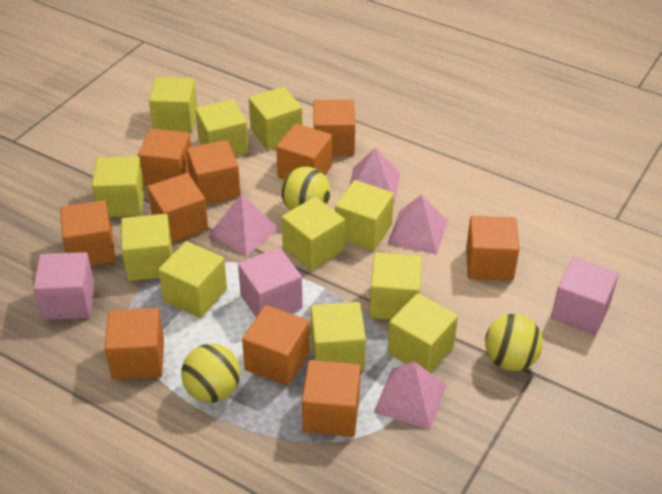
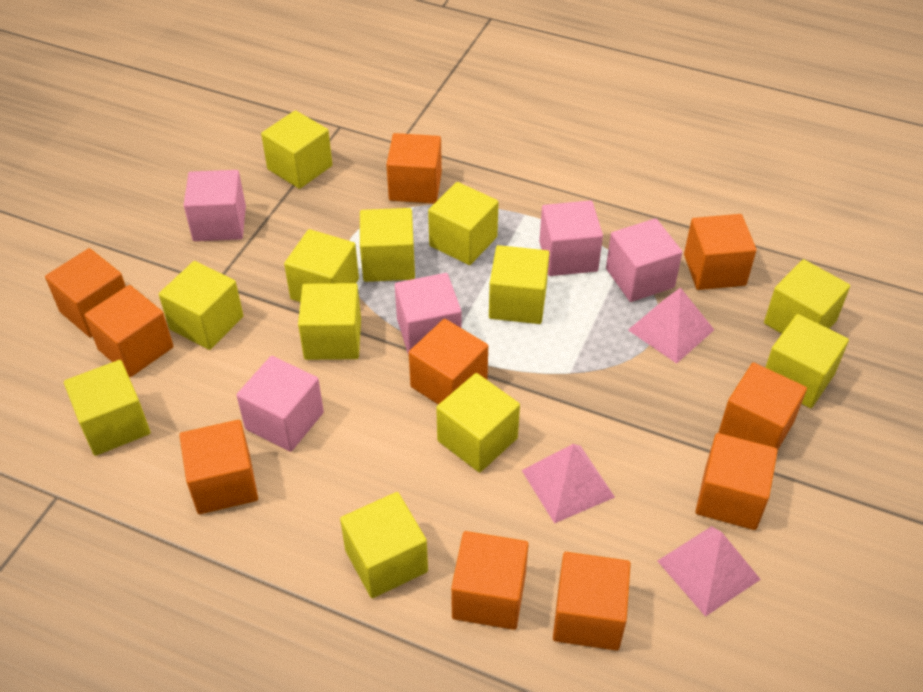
pink cube: [33,252,95,320] [238,247,303,317] [551,257,619,335] = 3 -> [184,170,246,241] [236,356,324,452] [395,273,461,355] [539,200,603,276] [606,218,682,302] = 5
pink pyramid: [209,194,280,256] [349,148,400,204] [374,362,447,430] [387,195,448,254] = 4 -> [522,444,615,524] [628,288,714,364] [658,526,761,617] = 3
yellow ball: [181,344,240,403] [281,167,331,210] [485,314,543,371] = 3 -> none = 0
yellow cube: [92,156,145,217] [121,214,173,281] [149,77,198,133] [158,241,227,318] [195,99,249,156] [249,86,302,150] [282,197,345,271] [311,302,366,371] [335,180,394,251] [369,252,422,320] [387,293,458,373] = 11 -> [64,360,150,456] [159,261,243,350] [261,110,332,189] [284,229,359,302] [298,283,361,360] [340,492,428,598] [360,208,415,282] [428,182,499,265] [436,373,520,473] [489,245,549,324] [764,259,850,334] [765,314,849,408] = 12

